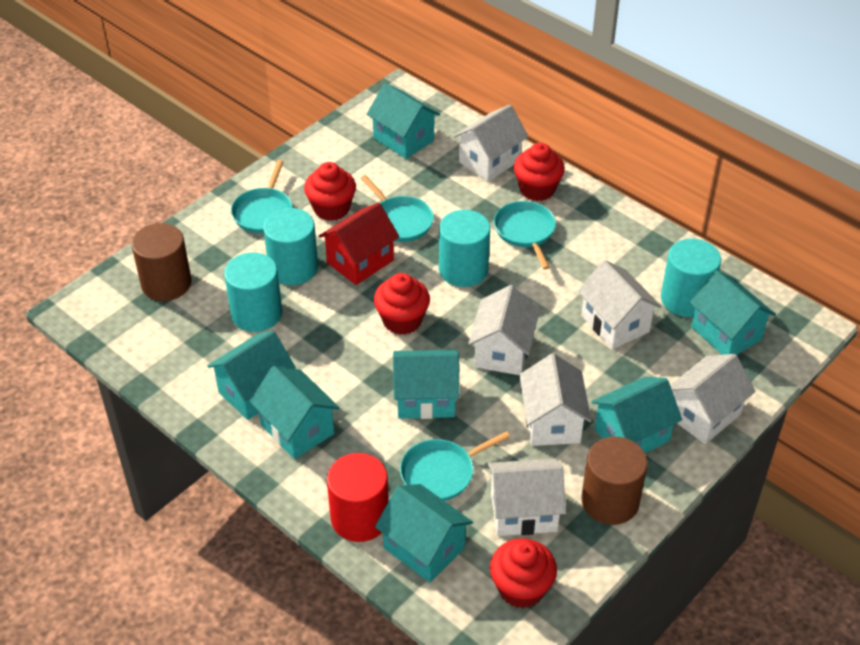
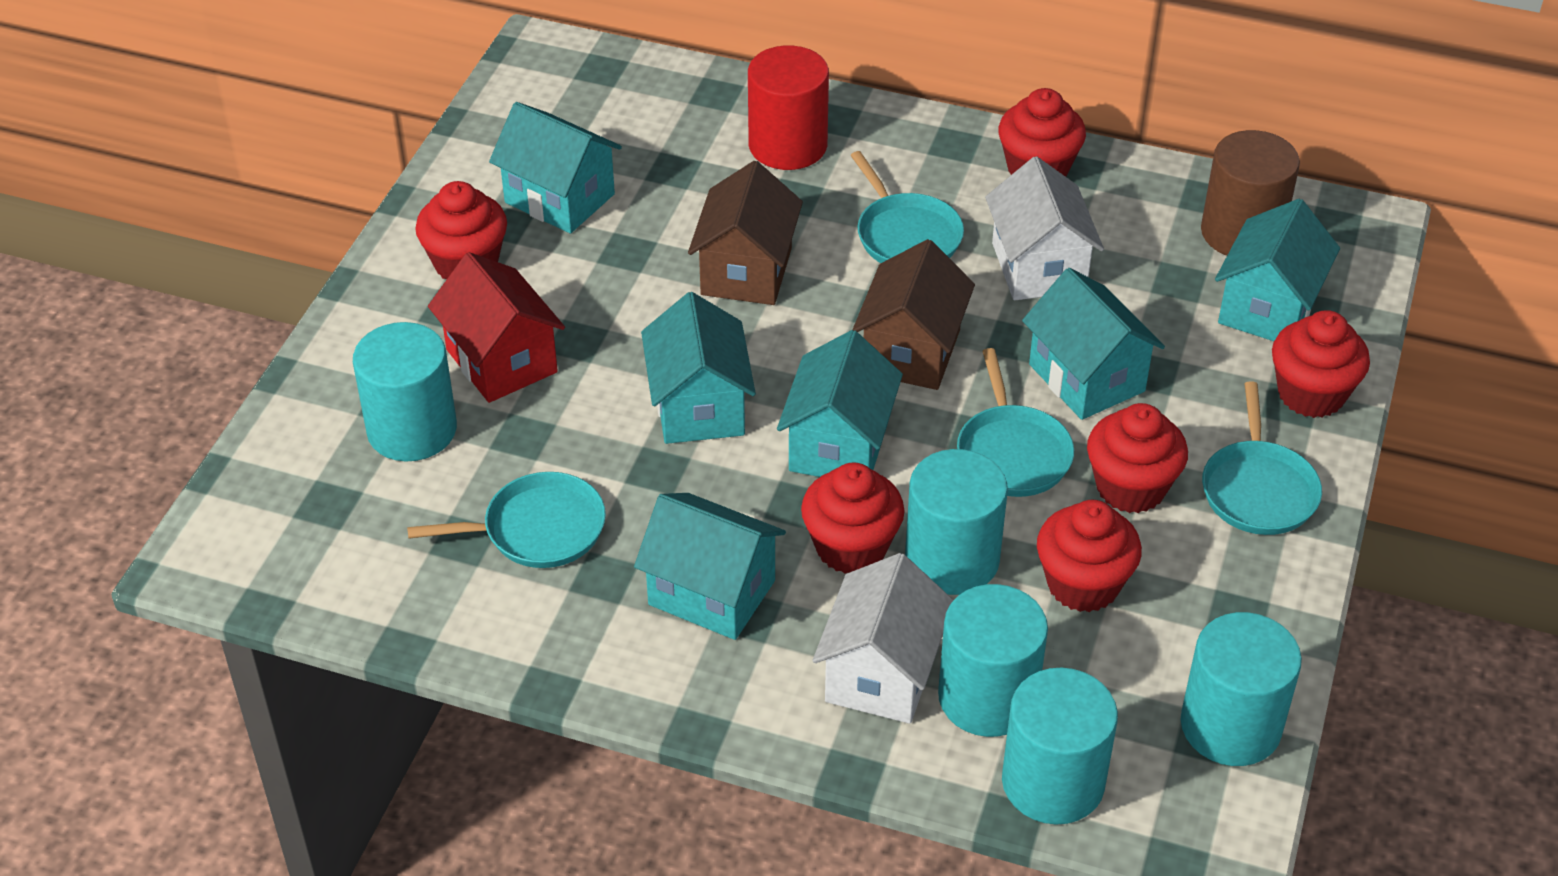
brown cylinder: [131,223,191,301] [581,437,648,525] = 2 -> [1201,130,1300,256] = 1
brown house: none = 0 -> [688,161,803,305] [853,239,975,390] = 2
red cupcake: [304,162,356,221] [374,273,430,335] [490,538,557,608] [514,143,565,201] = 4 -> [415,181,507,279] [801,463,905,574] [998,88,1086,177] [1037,500,1142,612] [1087,403,1188,513] [1272,310,1370,418] = 6
turquoise cylinder: [224,252,282,332] [263,208,318,285] [439,210,490,287] [661,238,721,317] = 4 -> [353,322,457,462] [905,449,1008,595] [938,584,1048,737] [1002,668,1118,825] [1181,612,1302,766] = 5
turquoise house: [207,331,296,420] [250,366,340,459] [367,83,440,159] [375,484,473,583] [393,350,460,419] [591,377,682,453] [689,270,776,355] = 7 -> [489,102,622,233] [634,493,786,640] [641,292,756,444] [777,330,903,477] [1022,268,1165,420] [1215,199,1340,341] = 6
white house: [454,105,529,182] [468,285,540,375] [488,458,566,536] [519,353,591,446] [578,260,662,349] [670,354,756,444] = 6 -> [813,553,954,724] [985,156,1104,300] = 2

